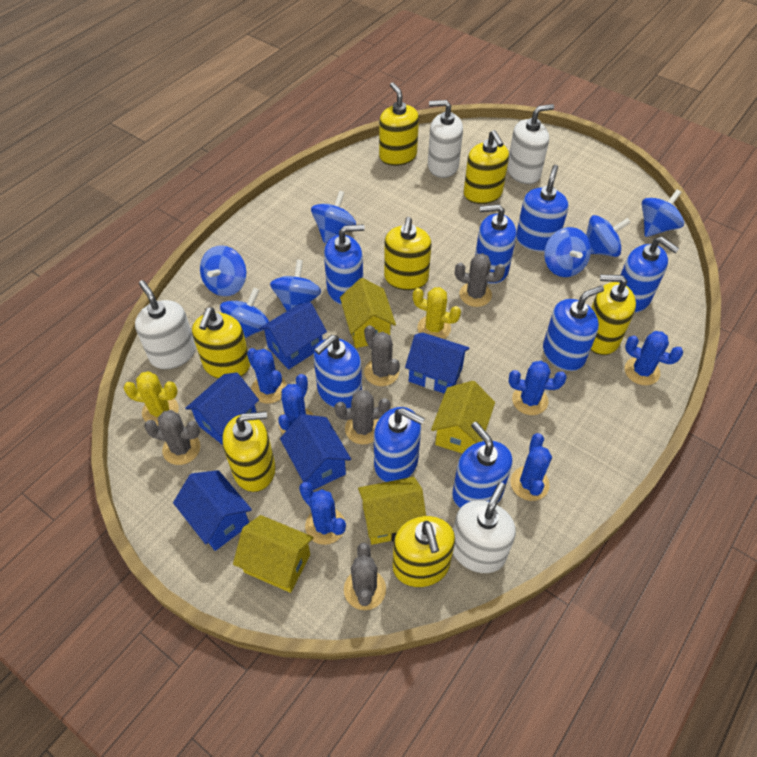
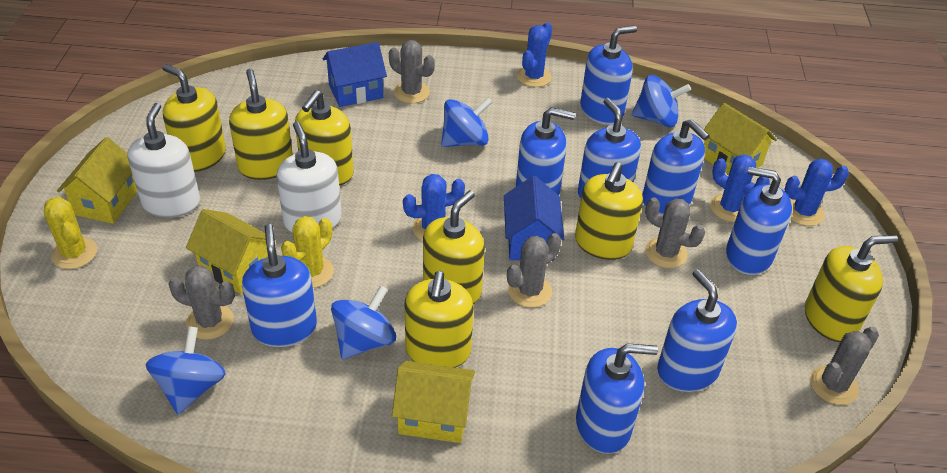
blue cactus: [247,348,287,403] [278,374,313,434] [299,482,346,545] [509,361,567,415] [510,433,552,501] [625,331,684,385] = 6 -> [403,174,465,241] [517,22,552,87] [710,154,770,222] [784,159,849,226] = 4
blue house: [173,470,252,551] [185,372,259,445] [259,302,327,369] [280,414,351,490] [405,332,470,394] = 5 -> [323,42,387,107] [504,176,564,261] = 2
blue spinning top: [200,245,246,296] [220,288,269,338] [270,260,321,311] [311,190,356,243] [544,227,591,277] [586,215,631,257] [642,189,684,237] = 7 -> [146,326,226,415] [331,285,396,359] [441,97,492,147] [632,75,691,127] = 4
white soap dispenser: [135,280,196,369] [428,100,463,178] [453,482,516,573] [507,104,554,184] = 4 -> [127,103,200,218] [276,121,342,233] = 2

